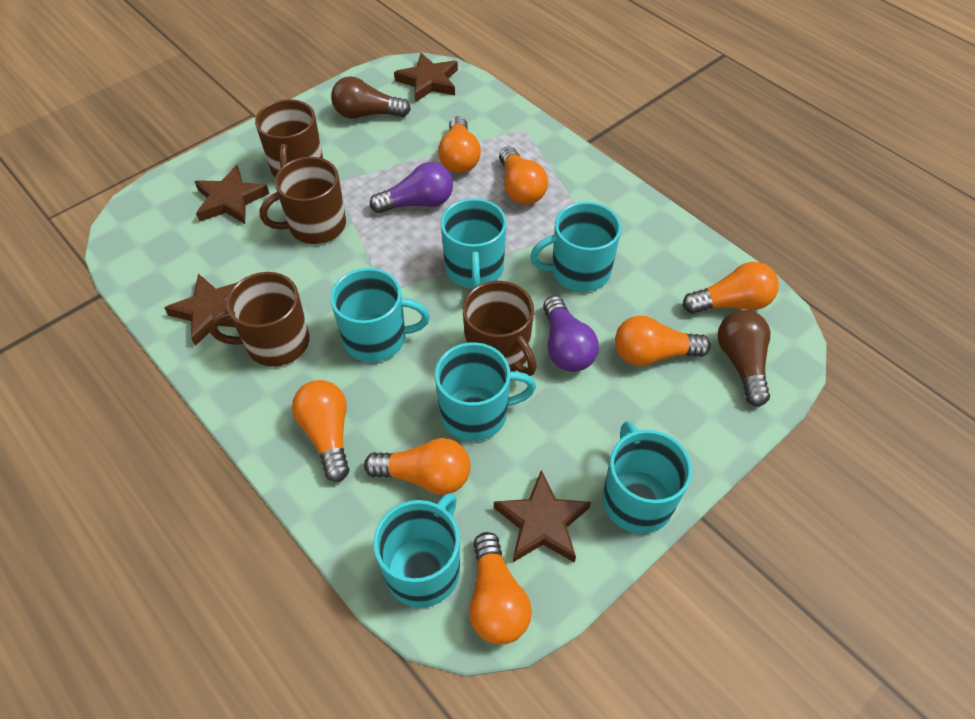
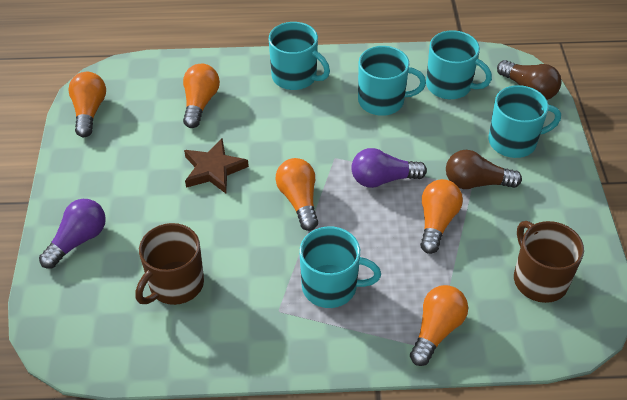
brown mug: [209,272,309,367] [255,99,323,177] [260,157,346,244] [462,281,537,376] = 4 -> [135,223,204,305] [514,221,584,303] = 2
brown star: [164,274,238,346] [194,165,269,224] [394,53,458,102] [494,470,591,563] = 4 -> [184,139,249,193] = 1
orange light bulb: [292,380,350,482] [364,438,471,495] [438,116,481,173] [469,532,532,645] [499,146,548,205] [615,316,711,366] [683,262,779,314] = 7 -> [68,72,106,137] [183,64,220,128] [276,158,318,231] [410,285,468,366] [420,179,463,254] = 5
turquoise mug: [330,268,430,362] [373,493,460,608] [435,342,536,441] [440,198,507,289] [530,202,621,292] [603,421,692,534] = 6 -> [269,22,330,90] [299,226,381,308] [358,46,426,116] [426,30,492,99] [488,85,561,158] = 5

